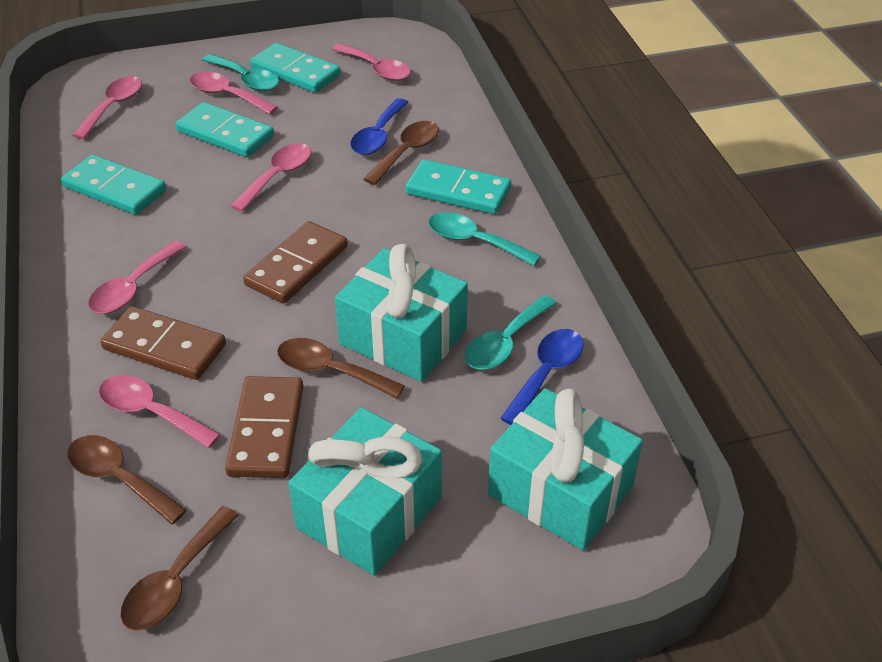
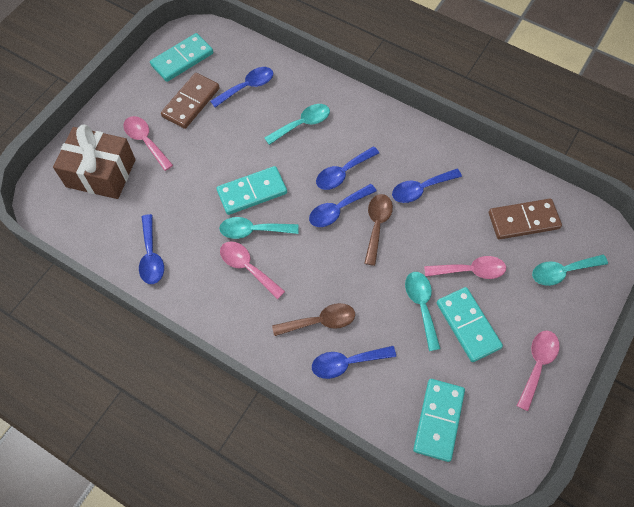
blue spoon: [350,98,409,155] [500,329,584,425] = 2 -> [139,214,164,284] [210,67,273,108] [309,184,376,227] [312,346,396,379] [316,146,379,190] [392,169,462,203] = 6
brown domino: [100,306,226,380] [225,376,303,478] [243,221,348,304] = 3 -> [161,73,220,129] [489,199,562,240] = 2
brown gift: none = 0 -> [53,124,136,199] = 1
brown spoon: [67,435,187,525] [120,506,239,631] [277,338,405,399] [364,121,439,185] = 4 -> [272,303,355,336] [364,194,393,266] = 2
pink spoon: [72,76,142,139] [88,241,186,314] [99,375,221,448] [190,71,278,114] [230,143,311,212] [332,43,411,81] = 6 -> [123,116,173,171] [220,241,285,299] [424,256,506,279] [517,331,560,411] = 4
turquoise gift: [288,407,442,576] [335,244,468,382] [488,388,643,550] = 3 -> none = 0
turquoise spoon: [202,54,279,91] [428,212,541,266] [465,295,557,370] = 3 -> [219,217,299,239] [264,104,330,145] [405,272,441,351] [532,254,608,286] = 4

